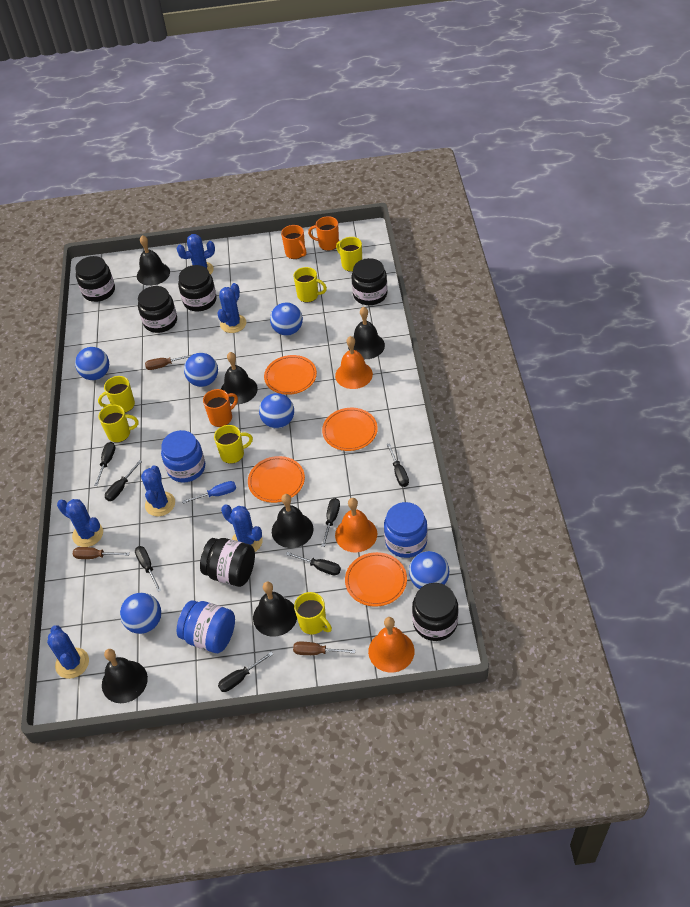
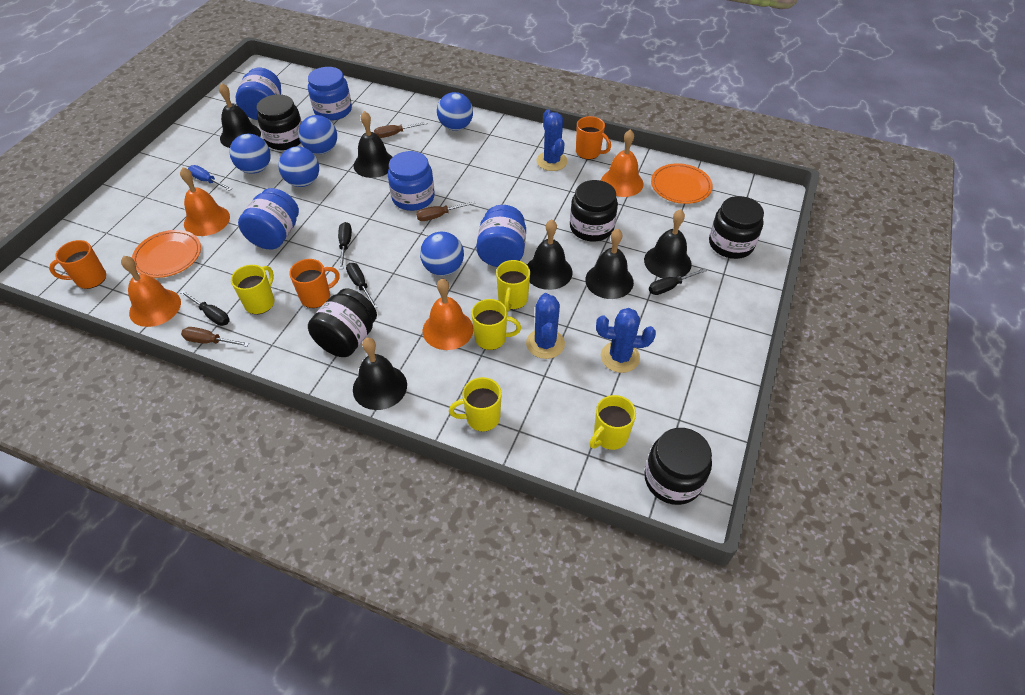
black jar: [75,256,115,302] [138,286,177,333] [178,265,217,311] [200,538,255,587] [351,258,388,305] [412,583,458,641] = 6 -> [257,94,302,150] [308,288,377,357] [570,180,618,242] [644,428,712,505] [709,196,764,259] = 5
black screwdriver: [94,442,115,486] [105,460,142,501] [135,546,161,592] [218,652,273,692] [286,552,341,575] [321,498,340,547] [387,443,409,487] = 7 -> [180,290,230,326] [338,222,352,269] [346,263,377,308] [649,268,707,295] = 4
blue ball: [75,347,109,380] [120,593,161,634] [184,353,218,387] [259,393,294,429] [270,303,303,336] [409,551,449,589] = 6 -> [230,134,271,174] [278,147,319,187] [299,115,337,154] [420,232,464,276] [437,92,473,131] = 5
blue cactus: [47,625,89,679] [57,499,103,547] [141,465,175,516] [177,234,215,275] [217,283,246,333] [221,504,263,552] = 6 -> [526,293,565,359] [537,110,568,171] [596,308,656,373] = 3
blue jar: [161,430,205,483] [177,600,235,653] [384,502,428,558] = 3 -> [236,68,281,120] [238,188,299,249] [308,67,352,121] [388,151,435,211] [476,205,526,267] = 5
orange bell: [335,336,373,389] [335,498,377,552] [368,617,415,673] = 3 -> [121,256,181,327] [180,167,230,236] [423,279,474,350] [601,130,644,197] = 4
orange plate: [248,456,305,503] [264,355,317,395] [322,408,378,451] [345,552,407,607] = 4 -> [132,230,201,278] [651,163,713,204] = 2
yellow mug: [98,376,135,413] [98,405,138,442] [214,425,253,464] [293,267,327,303] [294,592,332,635] [336,237,362,272] = 6 -> [231,265,274,314] [449,377,502,431] [472,299,521,350] [496,260,530,311] [589,395,636,450] = 5

